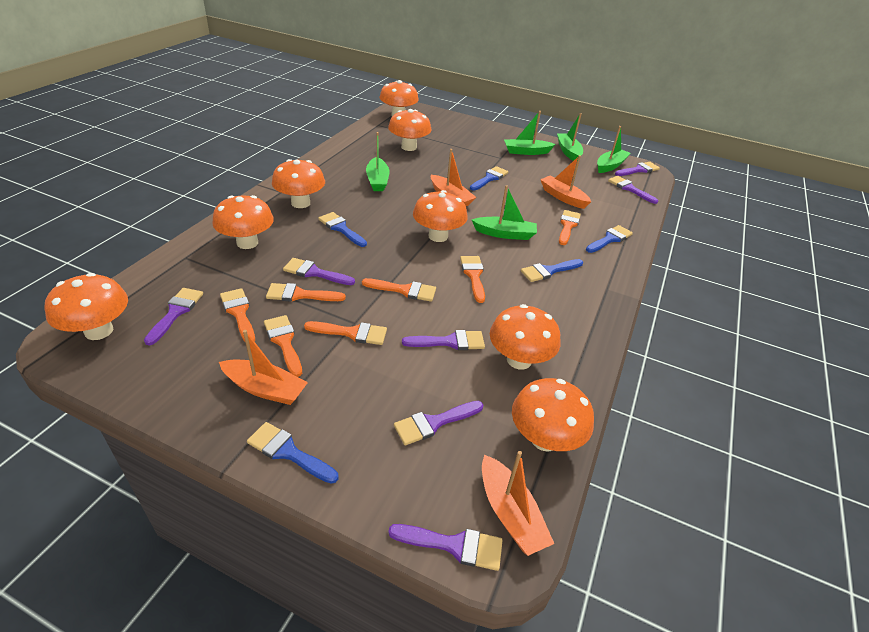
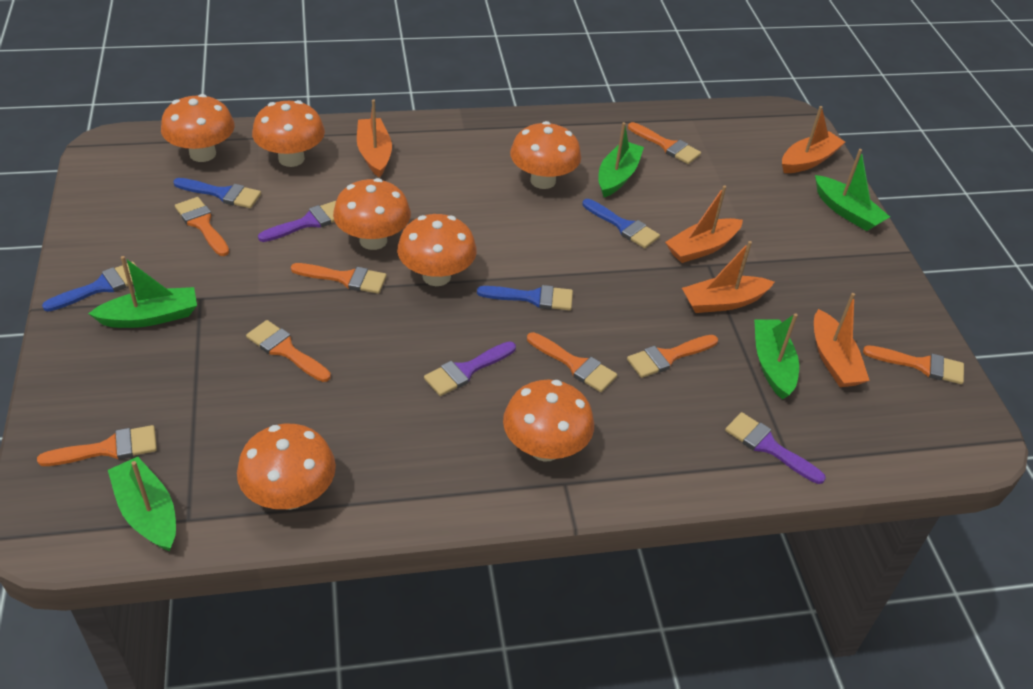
blue brush: [247,422,339,484] [318,212,367,247] [470,166,508,191] [521,259,583,282] [586,225,633,253] = 5 -> [42,262,136,312] [173,178,261,208] [477,285,573,310] [582,199,660,248] = 4
orange boat: [219,330,308,405] [431,149,477,206] [482,451,554,556] [540,155,591,209] = 4 -> [357,99,392,178] [665,185,743,263] [682,241,774,313] [782,106,845,173] [814,293,870,387] = 5
orange brush: [220,288,255,342] [264,315,302,377] [266,283,346,302] [304,321,387,345] [362,278,436,302] [460,256,485,303] [559,210,581,245] = 7 -> [37,425,157,466] [175,197,229,256] [246,320,331,382] [291,263,387,294] [527,332,617,392] [627,335,718,378] [628,122,701,164] [863,345,964,384] = 8
orange mushroom: [45,273,128,340] [212,195,274,249] [272,159,325,208] [379,80,419,116] [388,109,431,151] [413,190,468,242] [490,304,561,370] [512,378,594,452] = 8 -> [161,94,235,162] [237,424,336,510] [252,100,325,167] [333,178,411,250] [397,214,477,286] [503,380,594,462] [510,121,581,189] = 7
purple brush: [144,288,203,345] [283,258,355,285] [388,524,503,571] [394,401,483,445] [402,330,485,350] [608,176,658,204] [615,162,660,176] = 7 -> [258,201,336,242] [424,341,516,396] [725,412,826,484] = 3

